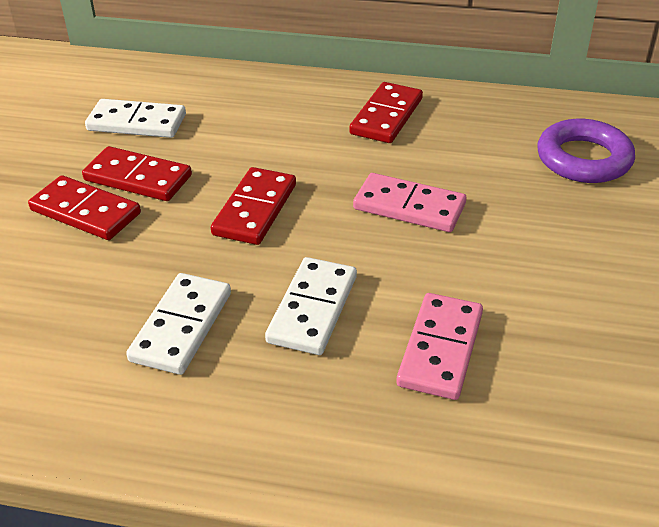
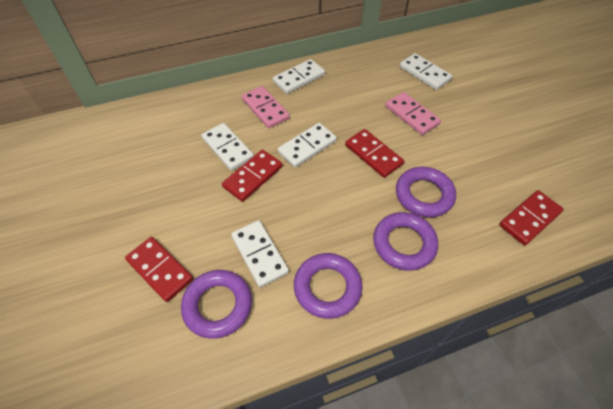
purple ring: [537,119,635,183] = 1 -> [181,270,252,339] [294,253,363,319] [373,212,438,271] [396,167,456,218] = 4
white domino: [85,99,186,138] [126,273,231,375] [265,257,357,355] = 3 -> [201,123,254,171] [231,220,289,288] [273,59,325,94] [278,123,337,167] [400,53,452,90] = 5

